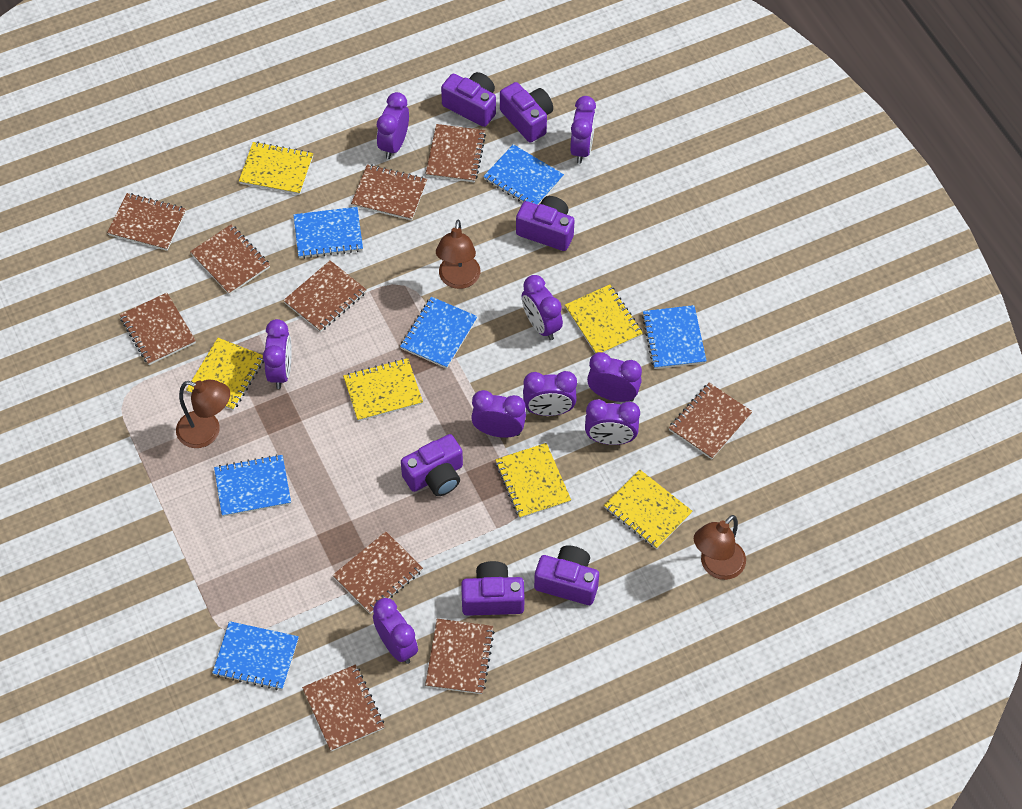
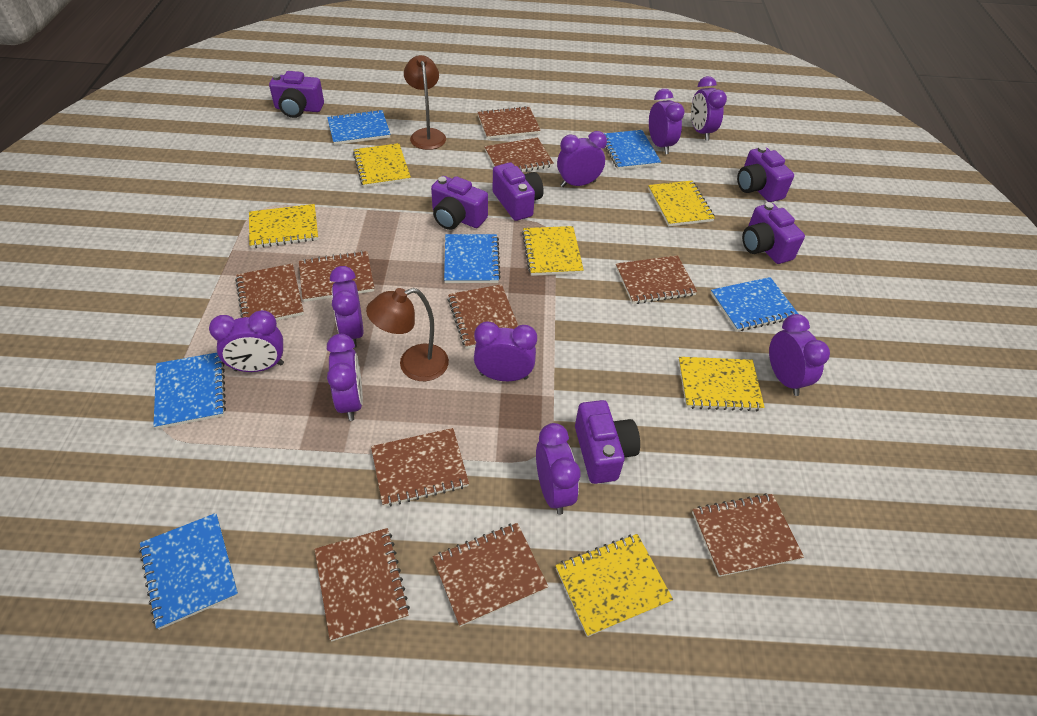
brown lamp: [176,379,230,448] [436,220,480,289] [694,515,746,580] = 3 -> [366,288,449,381] [404,55,446,150] = 2

